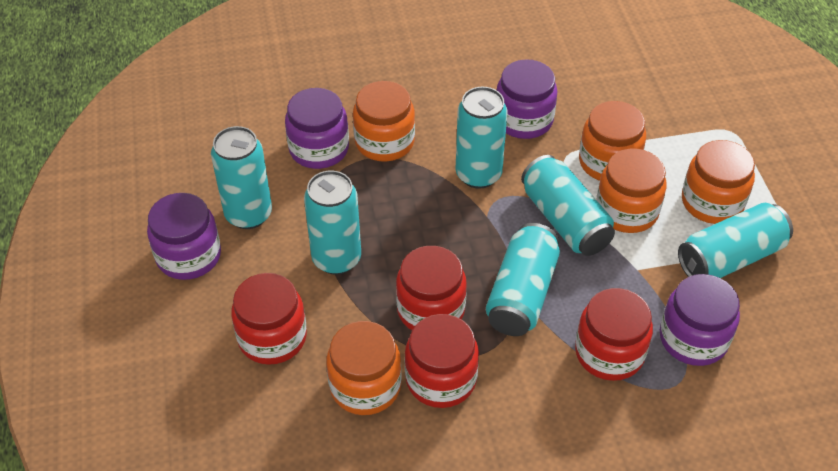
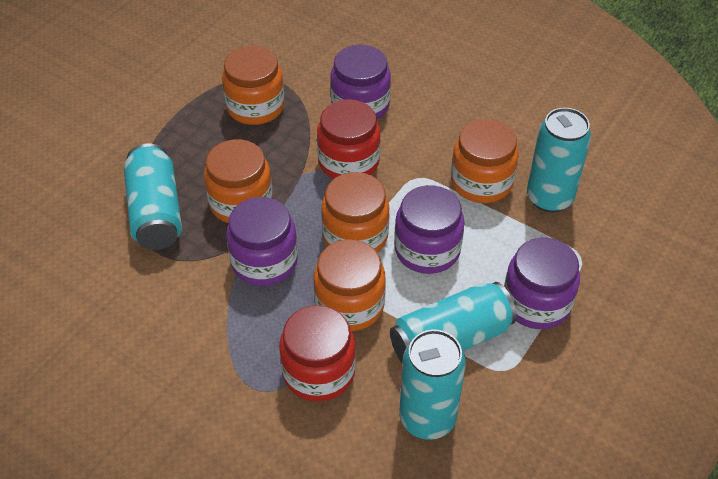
red jar: [231,273,307,365] [396,246,467,330] [405,314,479,408] [575,288,653,381] = 4 -> [279,305,356,402] [317,99,381,179] = 2
turquoise can: [211,126,272,229] [304,170,361,275] [455,87,508,189] [486,223,560,336] [521,155,615,256] [678,203,793,278] = 6 -> [124,144,182,250] [390,282,517,364] [399,330,466,440] [527,108,591,213] = 4

